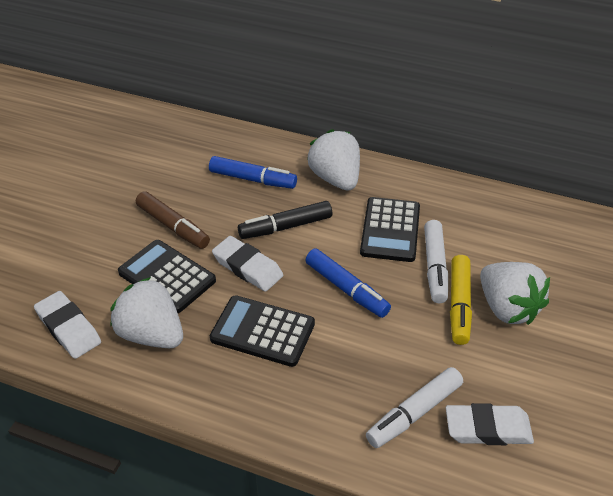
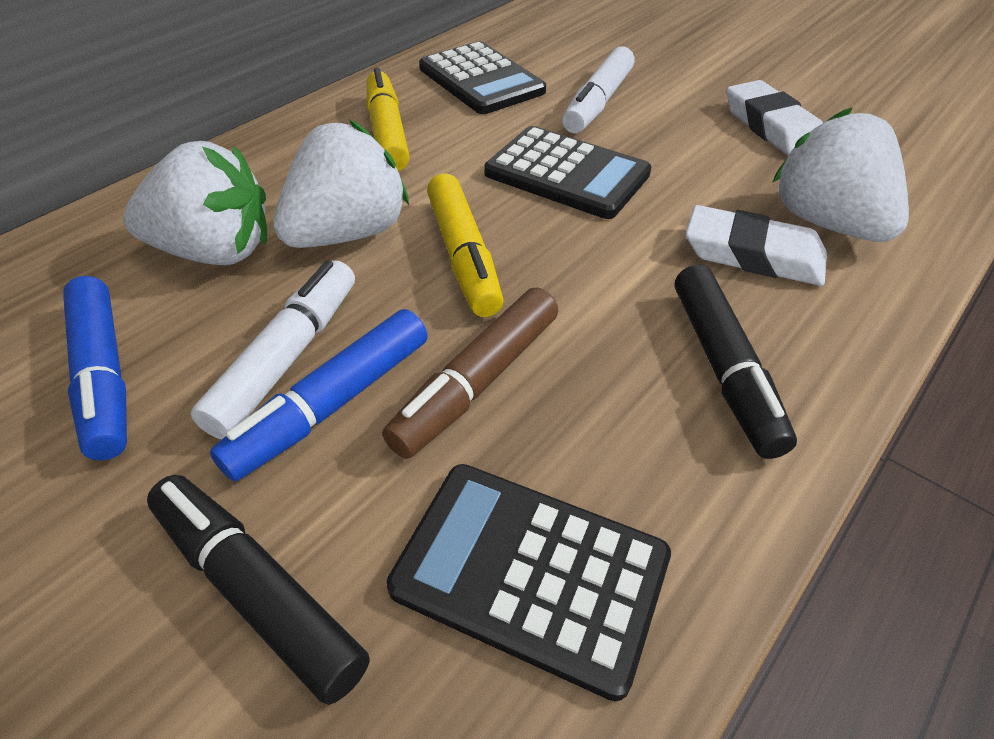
black marker: [238,201,332,239] = 1 -> [147,475,370,705] [675,265,797,459] = 2
white eraser: [34,291,101,359] [212,236,283,292] [446,403,534,445] = 3 -> [686,205,827,286] [727,80,823,156] = 2
yellow marker: [450,255,472,345] = 1 -> [367,68,410,171] [427,173,504,317] = 2

